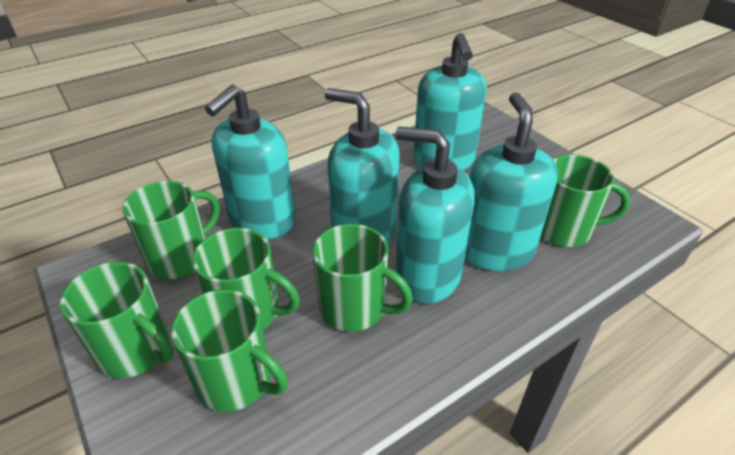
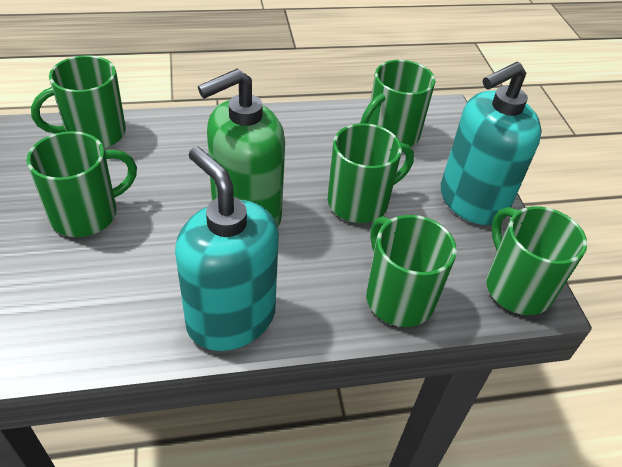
green soap dispenser: none = 0 -> [198,69,285,228] = 1
turquoise soap dispenser: [205,85,295,239] [325,88,400,244] [395,127,475,304] [413,33,487,170] [465,92,558,271] = 5 -> [175,147,279,351] [441,62,542,225] = 2

